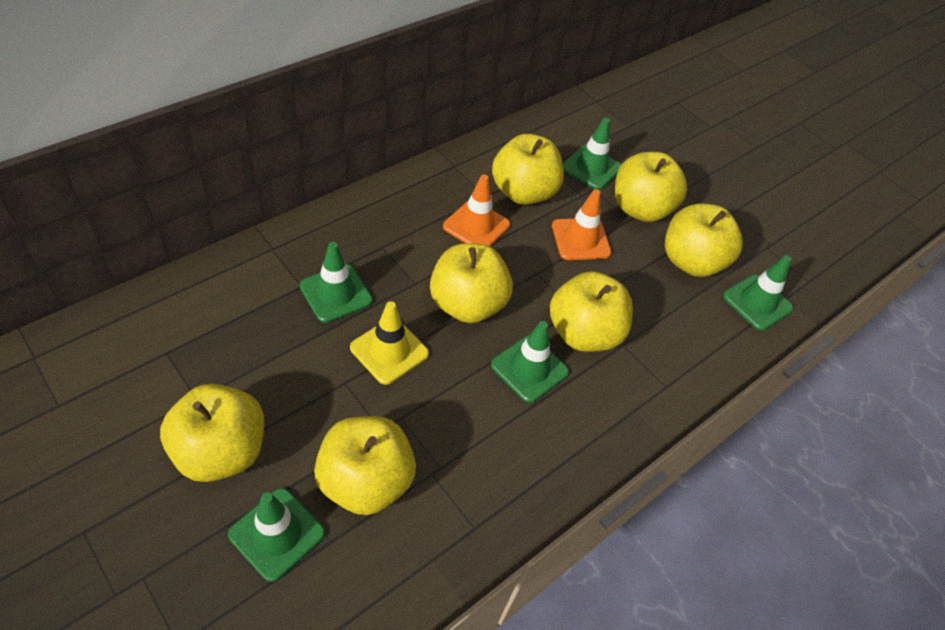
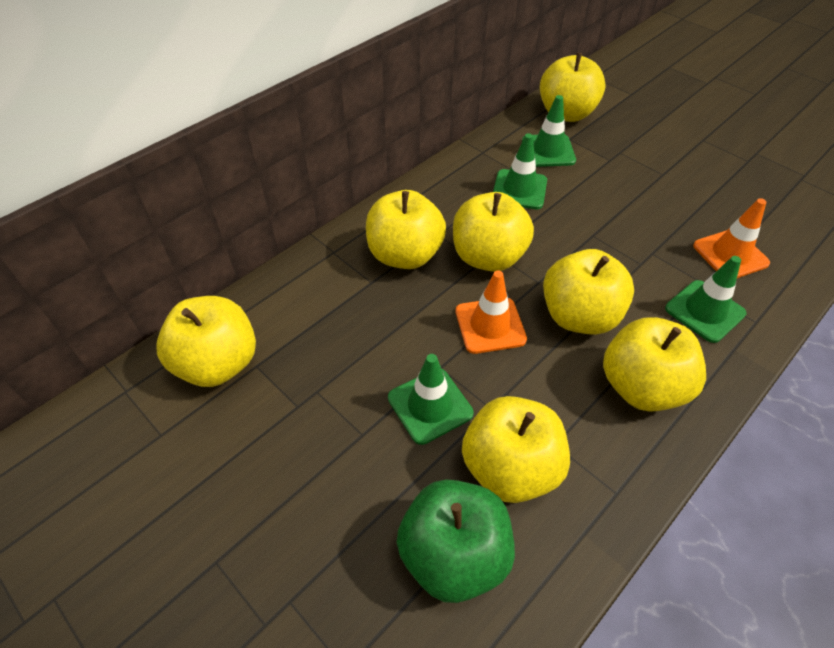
green apple: none = 0 -> [397,480,515,603] = 1
green traffic cone: [228,488,325,582] [300,242,372,323] [491,321,569,403] [563,118,621,190] [723,255,794,331] = 5 -> [388,354,474,445] [493,133,547,209] [522,95,576,167] [665,256,746,343] = 4
yellow traffic cone: [350,301,429,385] = 1 -> none = 0

